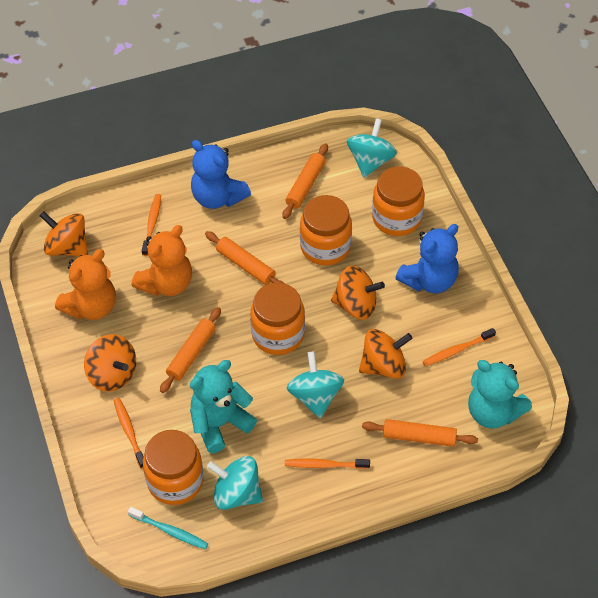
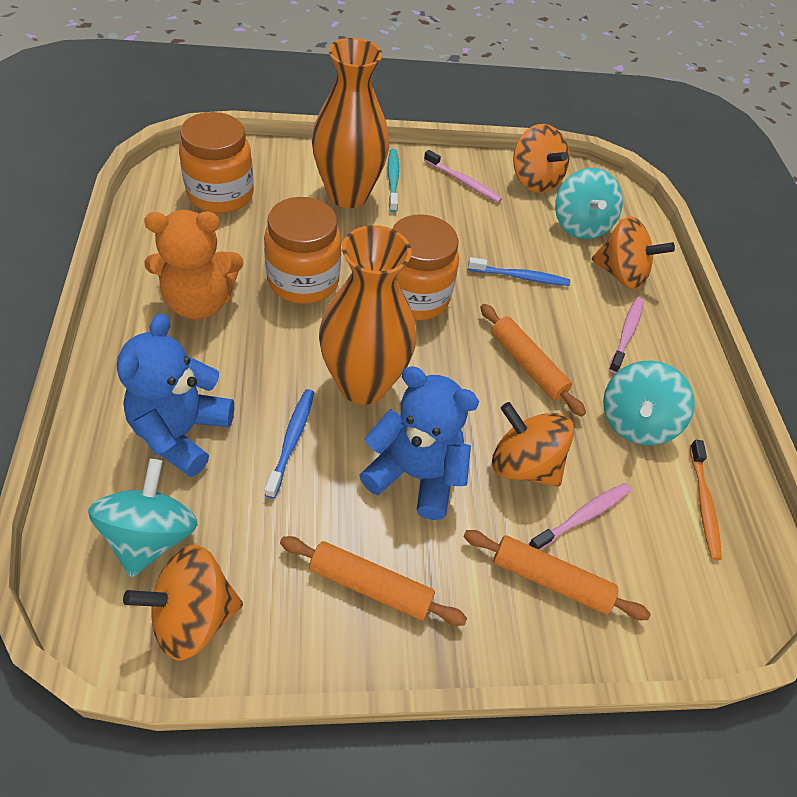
blue toothbrush: none = 0 -> [265,389,315,498] [468,257,570,286] = 2
orange jar: [143,430,203,505] [250,283,305,355] [300,195,352,266] [372,166,425,236] = 4 -> [179,112,254,213] [264,197,341,304] [392,214,459,320] = 3
orange rolling pin: [160,307,221,393] [205,231,285,285] [282,143,328,219] [362,419,478,447] = 4 -> [280,536,467,626] [463,530,650,620] [480,304,586,417] = 3
orange teddy bear: [55,249,116,320] [132,225,192,296] = 2 -> [144,210,243,320] = 1
orange toothbrush: [113,398,144,469] [142,194,161,256] [285,458,370,469] [422,328,496,366] = 4 -> [690,440,722,560] = 1
orange vase: none = 0 -> [312,38,389,208] [319,225,416,405] = 2
pink toothbrush: none = 0 -> [424,150,502,203] [528,483,631,550] [609,297,644,373] = 3
turquoise teddy bear: [190,360,257,453] [468,360,532,429] = 2 -> none = 0

